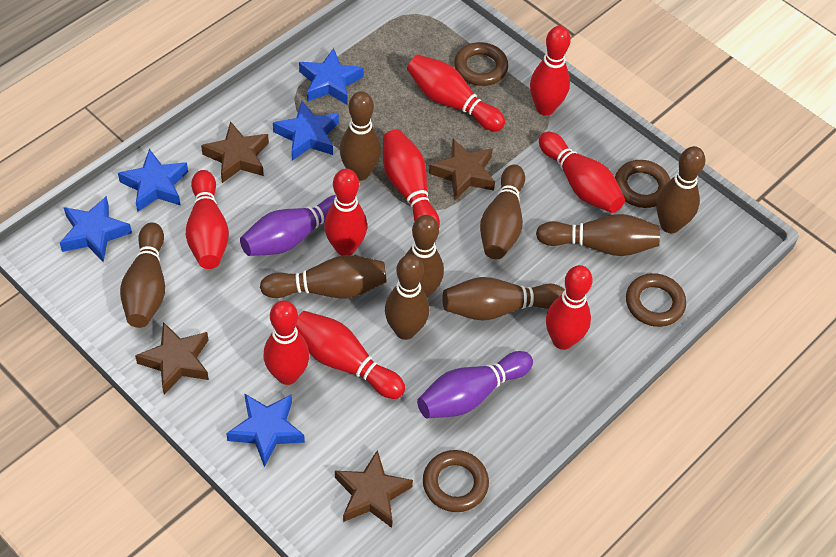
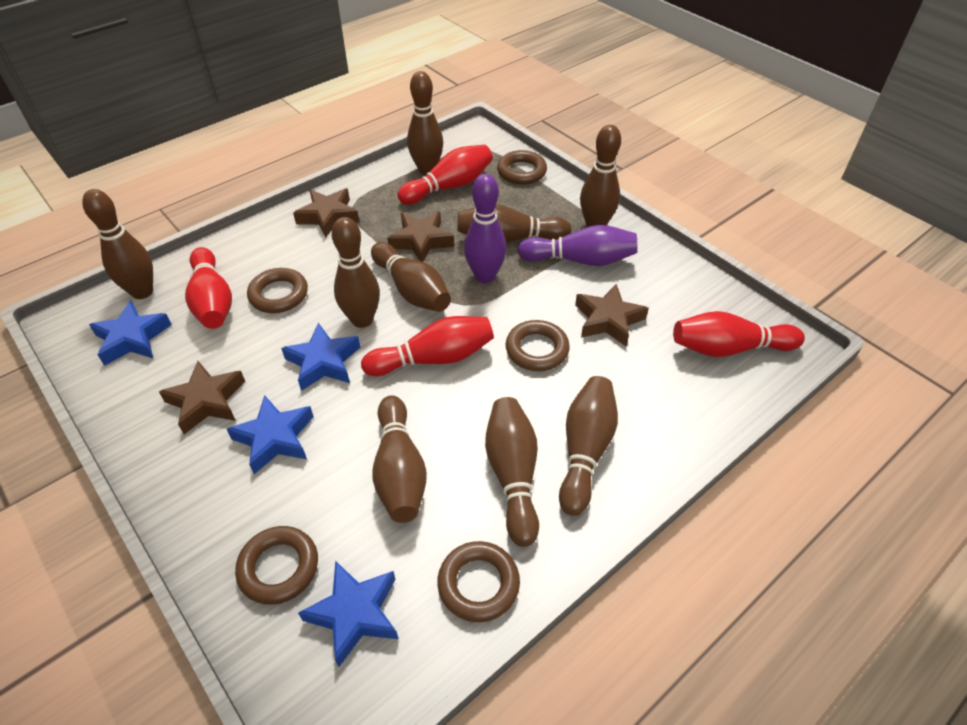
blue star: [60,196,132,262] [118,149,188,212] [226,393,305,467] [273,101,339,160] [299,48,364,105] = 5 -> [89,301,172,366] [227,395,314,474] [281,323,360,391] [298,560,399,667] = 4
brown ring: [423,450,489,512] [454,42,508,86] [615,160,671,208] [626,273,686,327] = 4 -> [235,526,318,605] [247,268,308,313] [437,541,520,622] [497,150,547,185] [505,320,570,371] = 5
red bowling pin: [186,170,229,269] [263,300,309,385] [296,311,405,399] [324,168,367,256] [383,129,440,227] [407,55,505,132] [530,26,571,115] [539,132,625,213] [546,265,593,350] = 9 -> [185,247,232,329] [361,316,494,376] [397,145,493,205] [673,311,805,357] = 4

